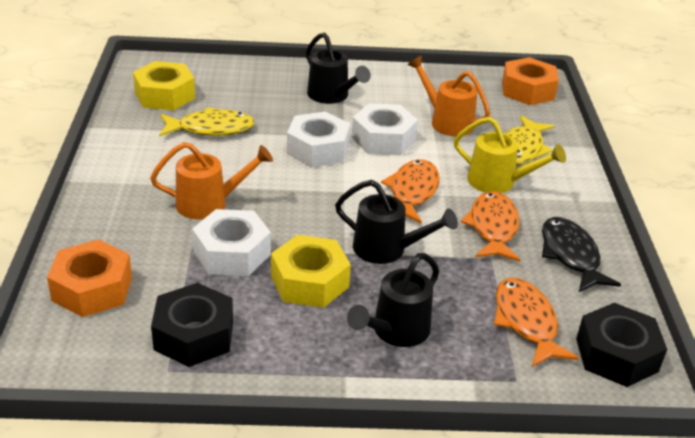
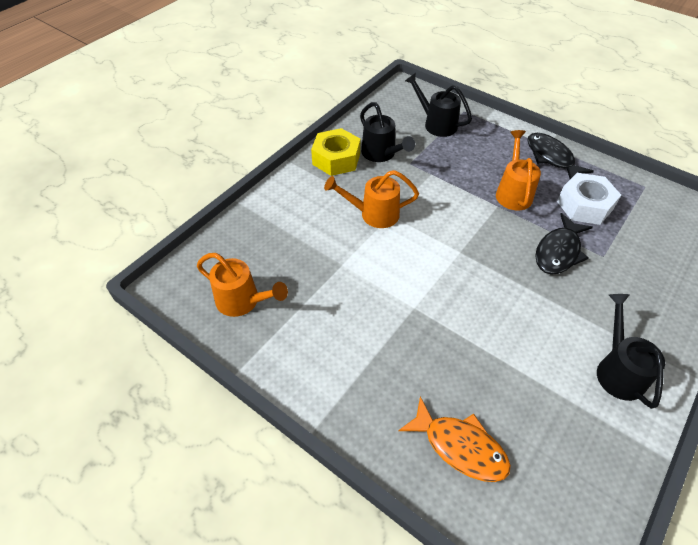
black fish: [542,217,621,292] = 1 -> [527,133,594,179] [535,213,593,275] = 2
black nut: [151,283,233,367] [576,303,667,387] = 2 -> none = 0
orange fish: [381,159,440,223] [460,191,520,262] [494,278,579,367] = 3 -> [398,396,511,482] = 1
orange nut: [47,239,132,317] [502,57,559,105] = 2 -> none = 0
orange watering can: [150,142,273,220] [407,56,490,136] = 2 -> [197,253,288,317] [324,170,419,228] [496,130,541,211] = 3
white nut: [192,209,271,276] [287,111,350,167] [352,103,418,155] = 3 -> [557,173,621,225] = 1
yellow fish: [159,107,255,137] [505,115,555,165] = 2 -> none = 0
yellow nut: [133,61,195,110] [271,235,351,308] = 2 -> [311,128,360,176] = 1
yellow watering can: [454,117,566,193] = 1 -> none = 0

